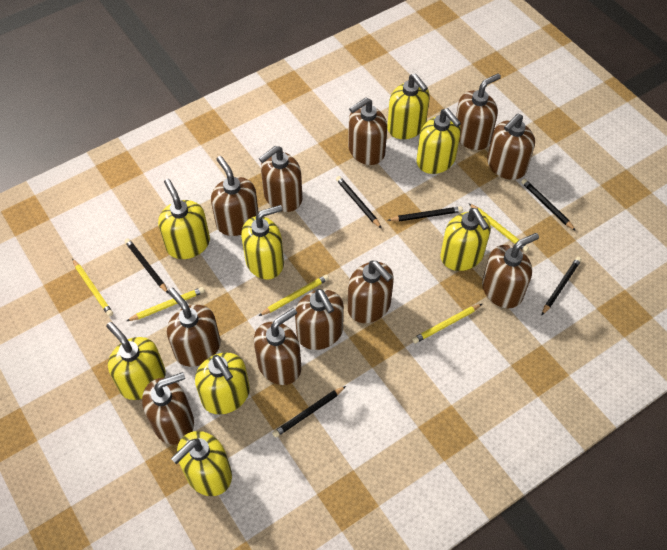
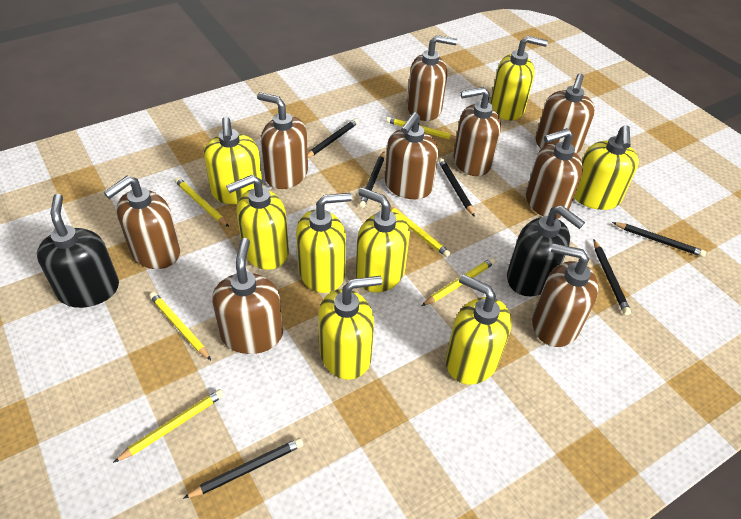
black soap dispenser: none = 0 -> [37,194,119,308] [507,205,585,296] = 2
brown soap dispenser: [142,372,194,445] [167,288,221,367] [211,156,259,236] [254,308,301,385] [259,146,302,212] [295,289,344,350] [348,98,387,165] [348,261,394,323] [456,73,501,150] [482,233,539,308] [487,114,535,180] = 11 -> [104,176,181,269] [212,238,283,354] [257,92,308,189] [385,112,438,199] [407,35,457,121] [453,87,501,176] [526,128,583,219] [532,243,599,347] [535,73,595,153] = 9
yellow pencil: [72,259,113,316] [127,287,205,321] [259,274,329,316] [412,304,482,343] [469,204,529,252] = 5 -> [113,389,224,463] [149,292,211,360] [175,177,229,227] [386,117,457,140] [390,206,451,258] [422,258,495,306] = 6

